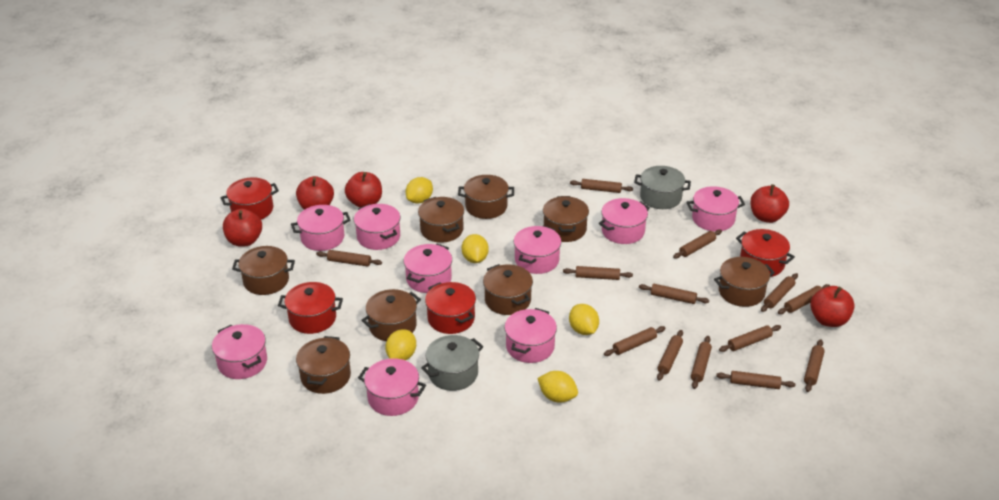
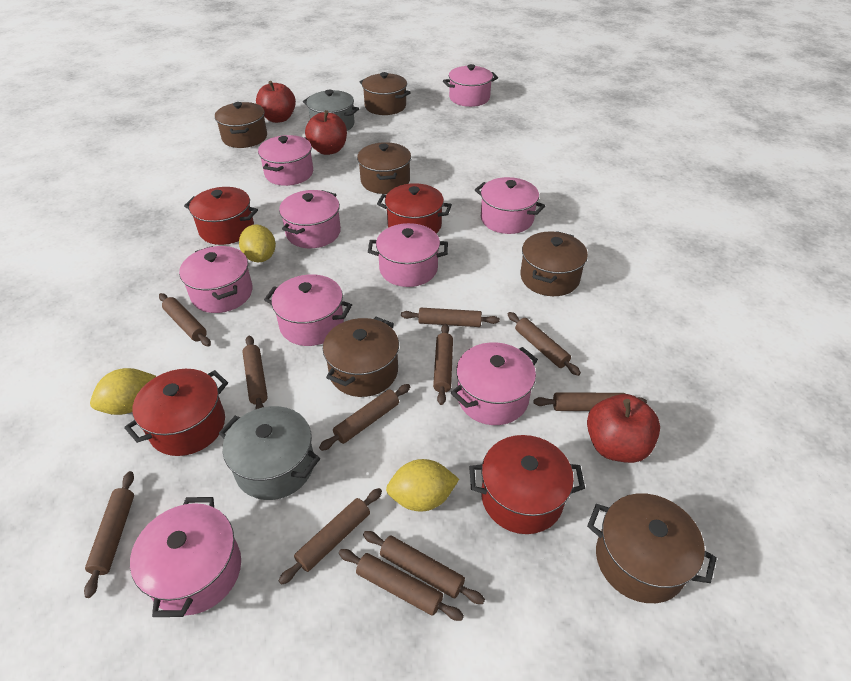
brown pot: [232,246,295,295] [296,336,351,394] [361,289,421,341] [418,197,464,243] [458,175,514,219] [483,264,533,315] [543,196,589,242] [714,257,775,307] = 8 -> [215,102,267,148] [323,317,399,397] [357,142,411,194] [360,72,411,115] [520,231,588,296] [587,493,717,603] = 6
brown rolling pin: [316,250,382,267] [563,266,633,280] [570,179,633,193] [604,326,666,356] [639,284,709,304] [657,330,683,381] [673,229,722,259] [691,336,712,389] [716,371,796,389] [719,325,781,352] [761,273,798,312] [778,284,830,314] [804,339,825,392] = 13 -> [84,471,134,598] [159,293,211,346] [242,336,268,409] [279,488,382,585] [319,384,410,451] [339,549,464,621] [363,531,485,604] [401,308,500,327] [433,324,453,405] [508,312,581,376] [534,393,647,411] = 11
red apple: [223,209,262,247] [296,176,334,210] [345,172,382,207] [750,184,789,223] [810,286,855,327] = 5 -> [256,81,296,123] [305,110,347,155] [587,394,660,463] = 3
yellow lemon: [385,329,416,360] [406,177,433,203] [462,234,489,263] [537,371,578,403] [569,304,599,335] = 5 -> [90,368,156,415] [239,225,276,262] [386,459,459,512] = 3

